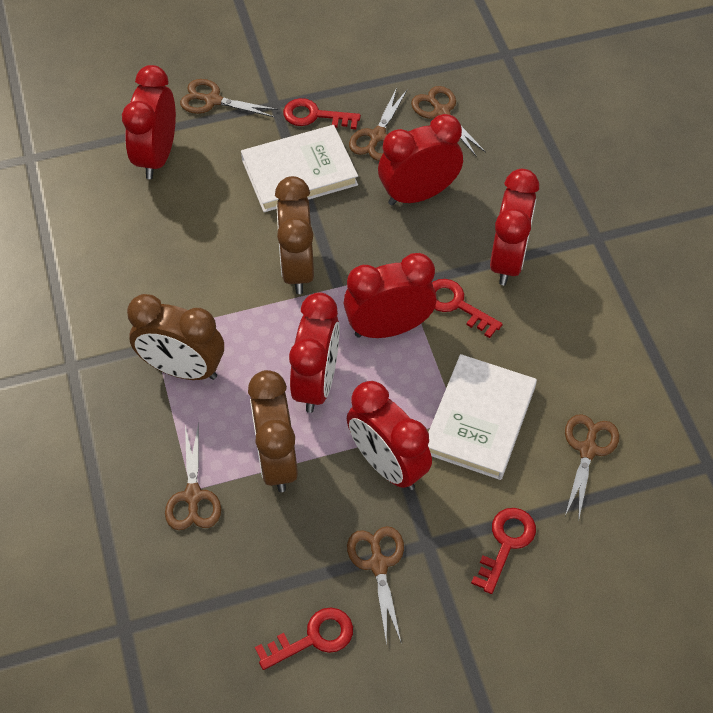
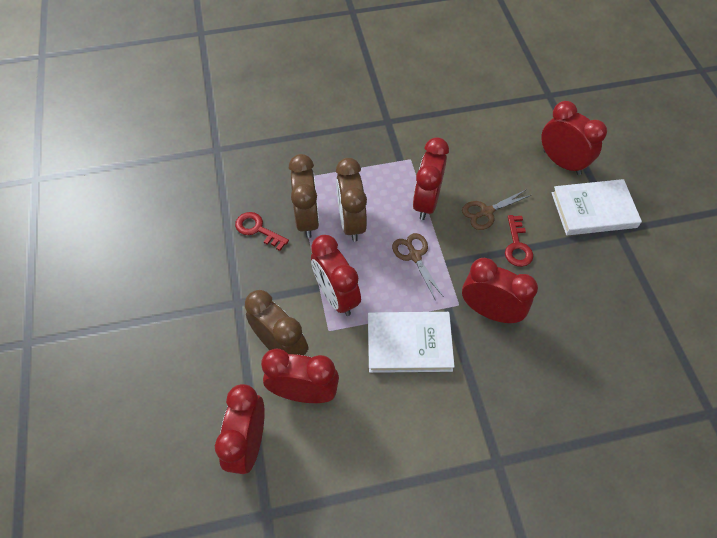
brown scissors: [165,422,221,530] [180,79,278,117] [347,526,404,645] [349,87,408,161] [411,86,486,156] [565,414,619,522] = 6 -> [392,233,444,299] [462,189,531,230] = 2
red key: [255,608,353,670] [283,98,361,129] [432,279,503,338] [471,508,536,594] = 4 -> [235,212,289,251] [505,215,533,267] = 2

